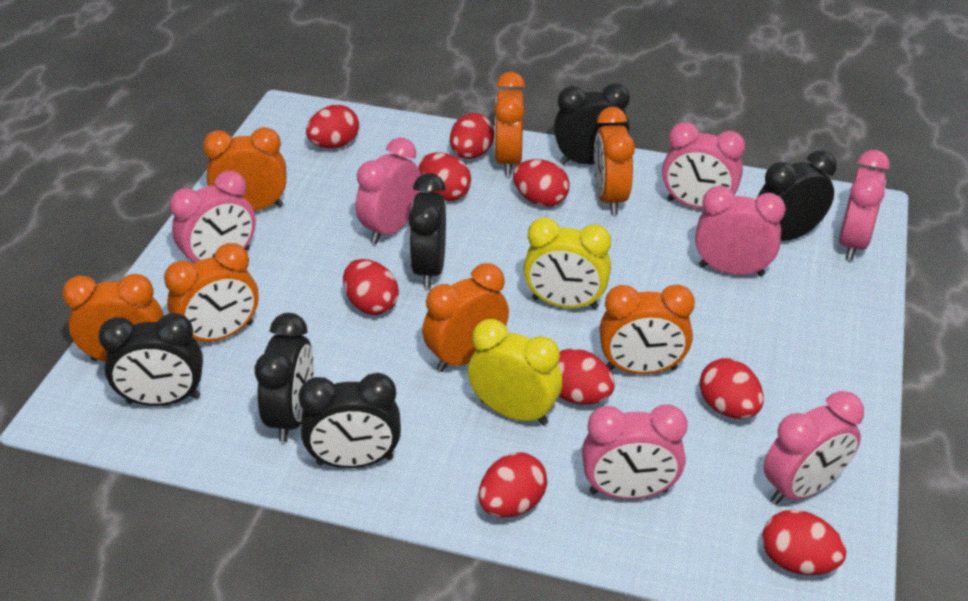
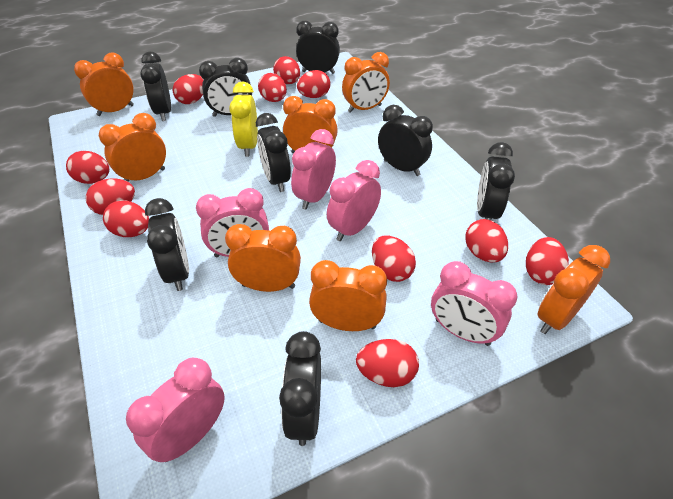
black clock: [98,313,203,406] [255,313,314,442] [298,373,401,468] [408,173,446,288] [554,83,630,165] [757,150,837,241] = 6 -> [141,52,171,121] [145,198,189,291] [199,58,252,117] [256,113,291,192] [279,331,321,446] [296,21,340,74] [378,105,433,176] [477,142,515,220] = 8
pink clock: [170,171,256,264] [356,137,421,244] [582,404,688,499] [662,122,745,209] [695,186,786,276] [764,391,864,504] [839,150,890,260] = 7 -> [126,358,225,462] [196,188,269,257] [291,129,336,210] [327,160,381,241] [431,261,517,346] = 5
red egg: [306,105,359,149] [343,259,399,315] [419,152,471,201] [450,113,494,159] [479,452,547,517] [513,159,570,207] [558,348,615,405] [699,358,764,419] [762,510,846,575] = 9 -> [66,151,110,184] [86,179,135,215] [103,200,149,237] [173,74,204,104] [258,73,287,102] [273,56,300,84] [297,70,330,98] [356,339,419,387] [372,236,416,282] [465,219,508,263] [526,237,569,285] = 11
yellow clock: [468,319,562,425] [523,218,611,309] = 2 -> [229,81,258,157] = 1

